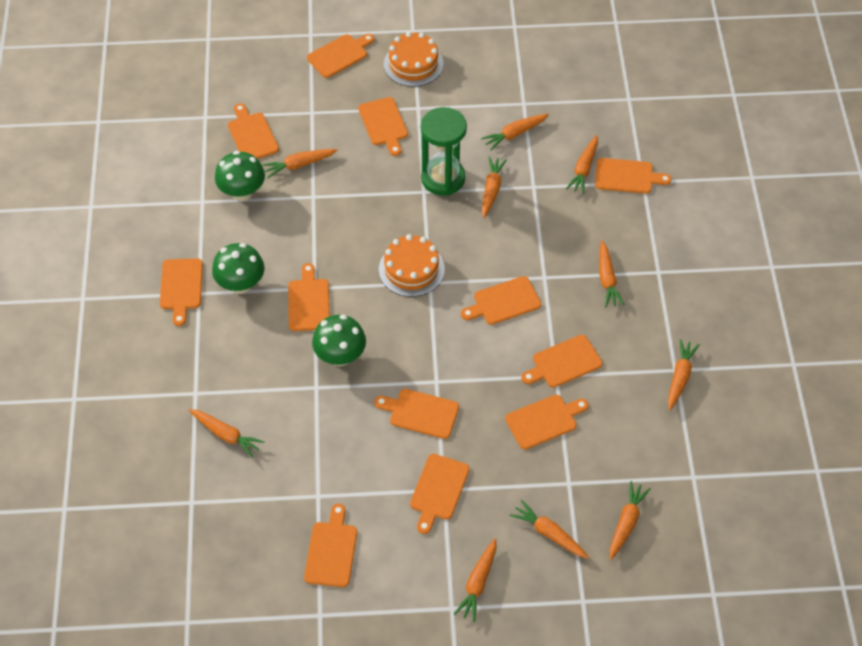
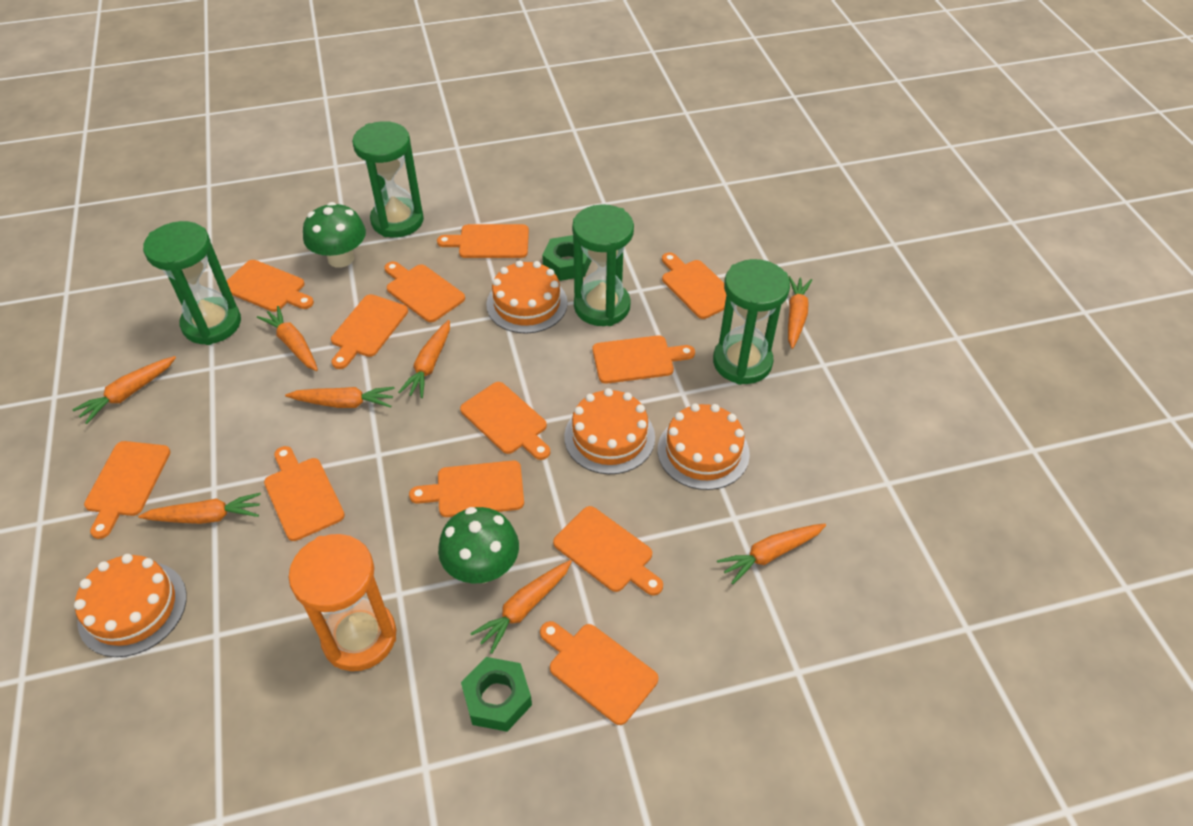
green hourglass: [421,107,467,196] = 1 -> [143,221,241,345] [352,121,424,237] [572,204,634,326] [713,259,790,385] = 4
green mushroom: [212,243,264,294] [215,151,265,201] [312,315,366,366] = 3 -> [303,202,366,268] [438,507,519,584] = 2
green nut: none = 0 -> [461,657,532,732] [542,235,592,281] = 2
orange cake: [379,234,445,297] [384,32,443,87] = 2 -> [74,554,187,657] [486,260,568,334] [564,388,655,474] [658,404,750,490] = 4
orange carrot: [189,409,264,458] [262,149,337,178] [454,538,497,622] [481,114,549,150] [482,156,507,218] [509,500,589,558] [566,135,598,194] [599,240,625,307] [610,481,651,560] [668,339,700,411] = 10 -> [72,356,176,424] [138,493,261,524] [257,306,318,371] [285,387,395,408] [398,320,450,398] [470,560,572,654] [717,523,826,584] [788,276,812,349] = 8
orange hourglass: none = 0 -> [289,534,396,671] = 1

